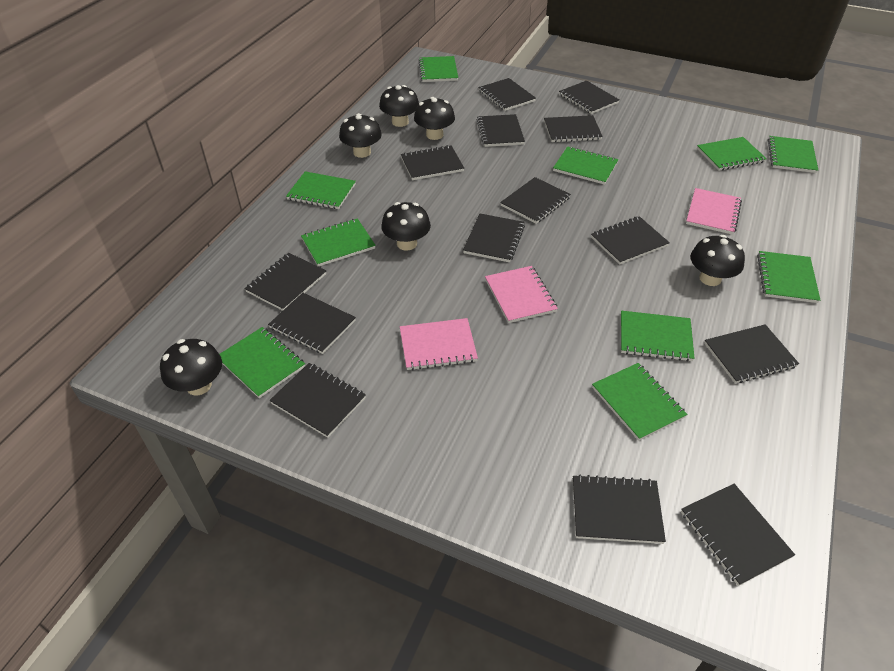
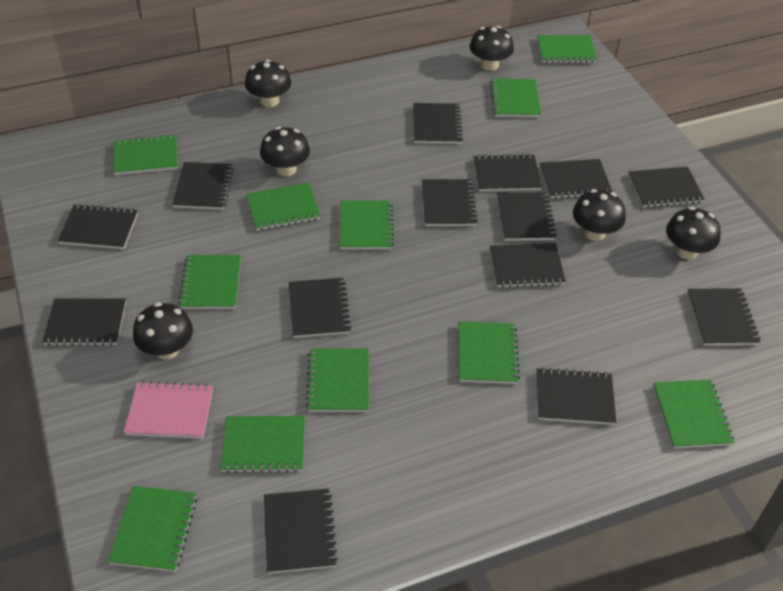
green notebook: [219,327,305,398] [286,171,356,209] [301,218,376,267] [418,56,458,82] [553,146,618,185] [592,363,687,441] [621,311,694,362] [697,137,767,171] [757,251,820,303] [768,136,818,173] = 10 -> [108,486,197,572] [113,134,177,175] [178,255,241,309] [221,416,305,473] [246,183,320,231] [306,349,369,412] [339,200,394,250] [458,321,520,384] [490,78,541,117] [537,35,597,63] [653,379,734,449] = 11
pink notebook: [400,318,478,370] [485,266,558,323] [686,188,742,235] = 3 -> [124,381,213,439] = 1

